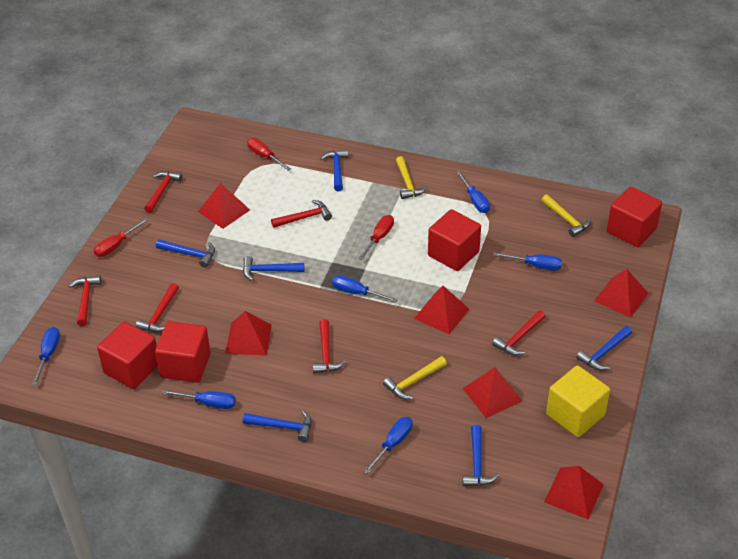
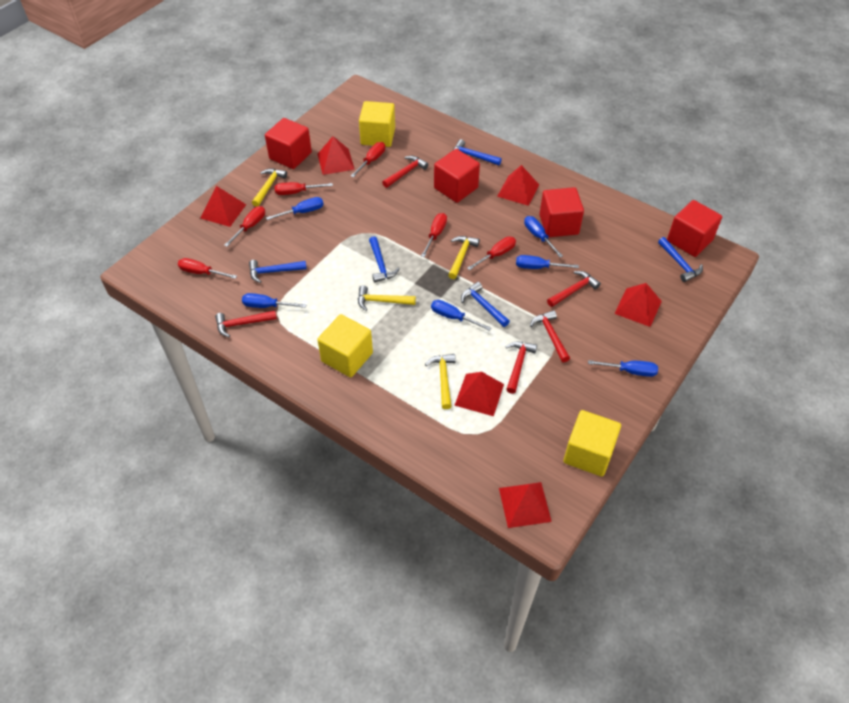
blue hammer: [156,239,215,268] [243,256,304,281] [243,410,312,442] [320,149,348,191] [463,425,499,486] [576,326,632,370] = 6 -> [249,260,307,283] [369,236,399,283] [453,139,502,165] [461,282,510,327] [658,237,703,282] = 5
red hammer: [69,275,101,326] [136,283,179,332] [144,171,182,213] [271,200,332,228] [313,319,346,373] [492,310,546,356] = 6 -> [215,310,277,337] [382,156,429,188] [505,341,537,394] [530,310,570,362] [547,271,601,307] = 5
red screwdriver: [93,218,148,257] [247,138,291,171] [358,215,394,260] = 3 -> [178,258,237,279] [224,206,265,247] [275,182,333,195] [351,142,385,177] [421,213,447,257] [467,236,516,270] = 6
yellow cube: [546,365,610,437] = 1 -> [317,314,373,377] [359,101,395,147] [563,410,621,477] = 3
yellow hammer: [383,356,447,399] [396,156,427,199] [542,194,591,237] = 3 -> [252,169,287,207] [358,285,416,311] [425,354,456,409] [448,236,480,279] = 4

